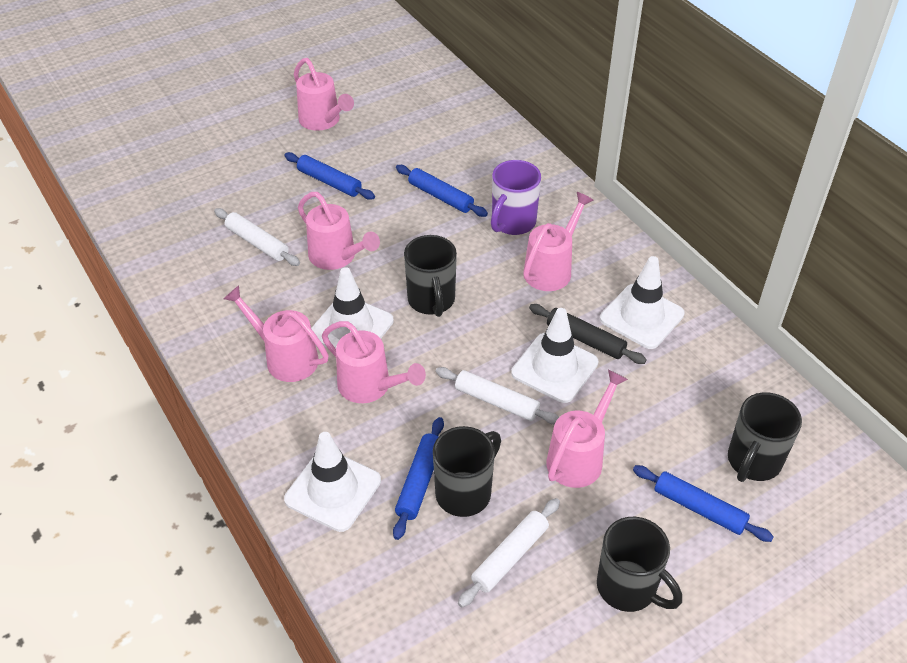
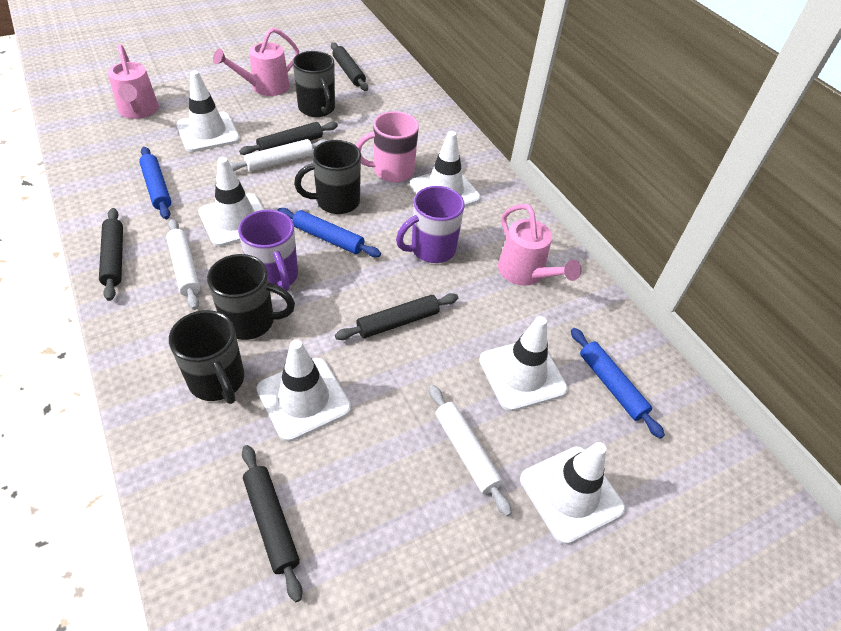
black rolling pin: [529,304,647,364] = 1 -> [99,208,123,301] [239,122,338,155] [242,445,303,602] [331,42,368,91] [335,293,458,340] = 5
blue rolling pin: [284,152,375,200] [393,417,444,540] [396,165,488,217] [633,465,774,542] = 4 -> [139,147,171,219] [277,208,381,257] [571,328,665,439] = 3
pink mug: none = 0 -> [356,111,419,182] = 1
pink watering can: [224,285,329,382] [294,58,354,131] [298,192,380,270] [322,321,426,403] [523,192,593,291] [546,370,628,488] = 6 -> [108,44,159,119] [213,28,299,96] [498,204,582,286] = 3
purple mug: [491,160,541,235] = 1 -> [238,210,298,291] [396,186,465,263] = 2
white traffic cone: [284,432,381,532] [311,267,394,348] [511,308,598,403] [600,256,685,349] = 4 -> [176,70,240,152] [198,157,264,247] [257,340,351,442] [410,131,481,207] [479,316,568,411] [520,442,625,545] = 6

